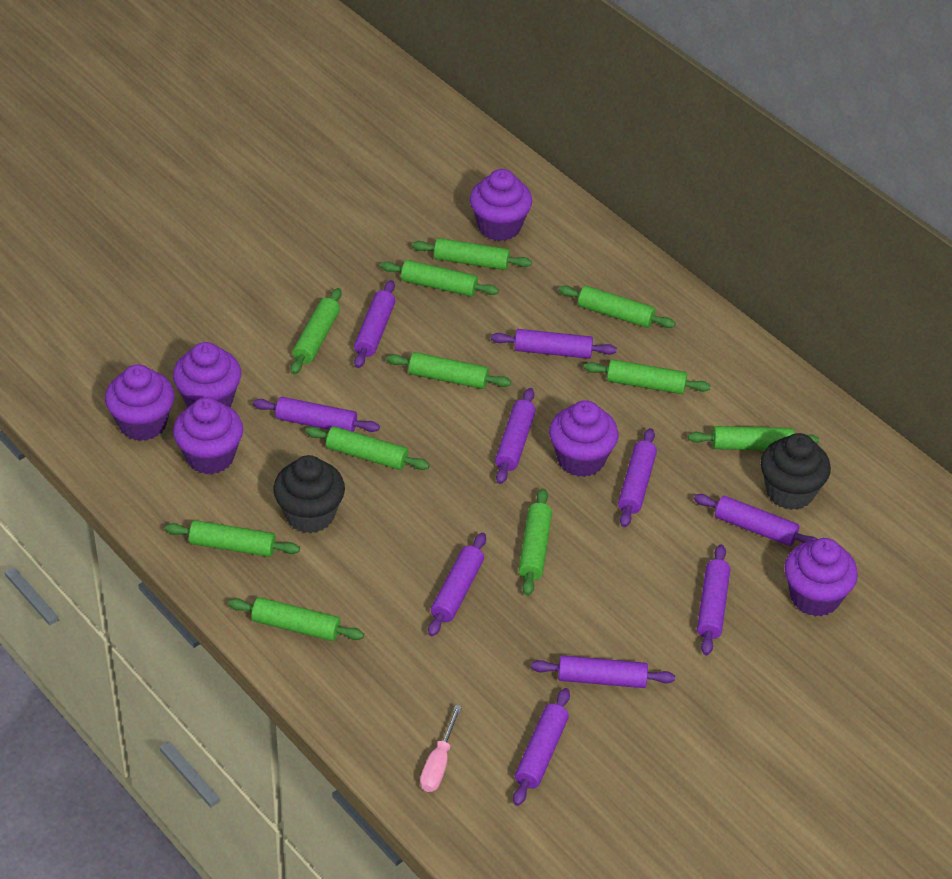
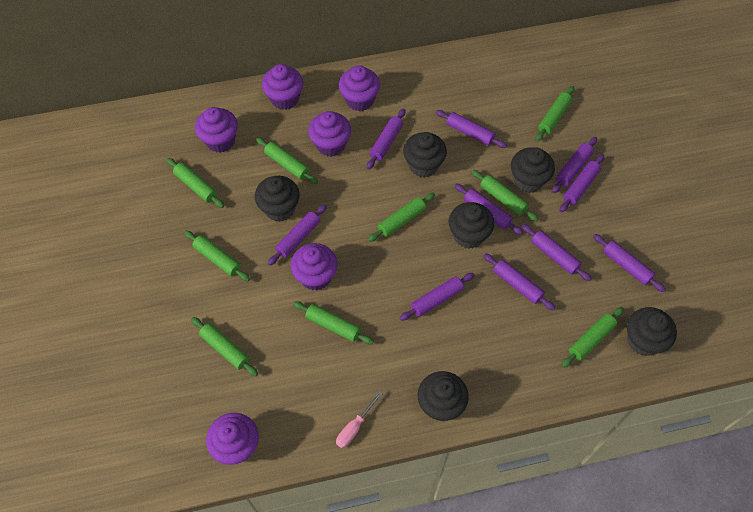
black cupcake: [273,455,345,533] [761,433,831,510] = 2 -> [255,176,300,222] [403,132,447,177] [418,371,469,421] [449,202,494,249] [511,147,555,193] [627,307,677,356] = 6
green rolling pin: [165,520,300,557] [228,597,364,641] [291,288,342,374] [305,426,430,470] [380,260,499,297] [387,352,511,389] [412,238,532,270] [519,488,552,596] [558,286,676,328] [584,359,711,394] [688,426,819,450] = 11 -> [167,158,224,208] [184,231,250,281] [191,317,258,376] [256,138,318,184] [293,301,374,344] [368,193,435,242] [471,170,538,221] [536,86,574,142] [561,307,624,368] = 9

